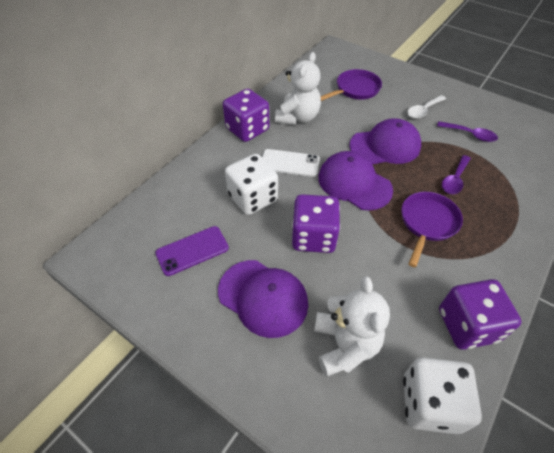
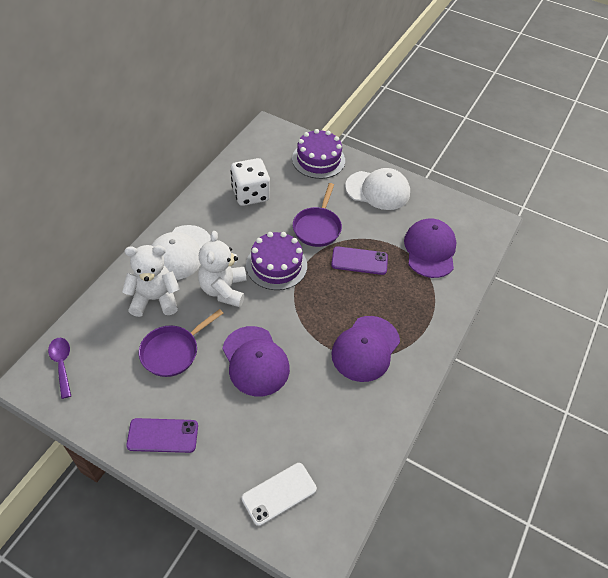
purple cake: none = 0 -> [246,232,307,290] [292,129,345,179] = 2
purple dice: [223,89,269,142] [292,194,340,253] [439,279,522,350] = 3 -> none = 0
purple phone: [155,226,229,276] = 1 -> [126,418,198,453] [331,246,388,275] = 2
purple spoon: [437,121,498,142] [442,155,471,194] = 2 -> [48,338,71,399] = 1
white cap: none = 0 -> [151,225,211,280] [345,168,410,210] = 2
white dice: [225,154,278,215] [403,358,482,434] = 2 -> [231,158,270,206] = 1
white spoon: [407,95,446,119] = 1 -> none = 0

